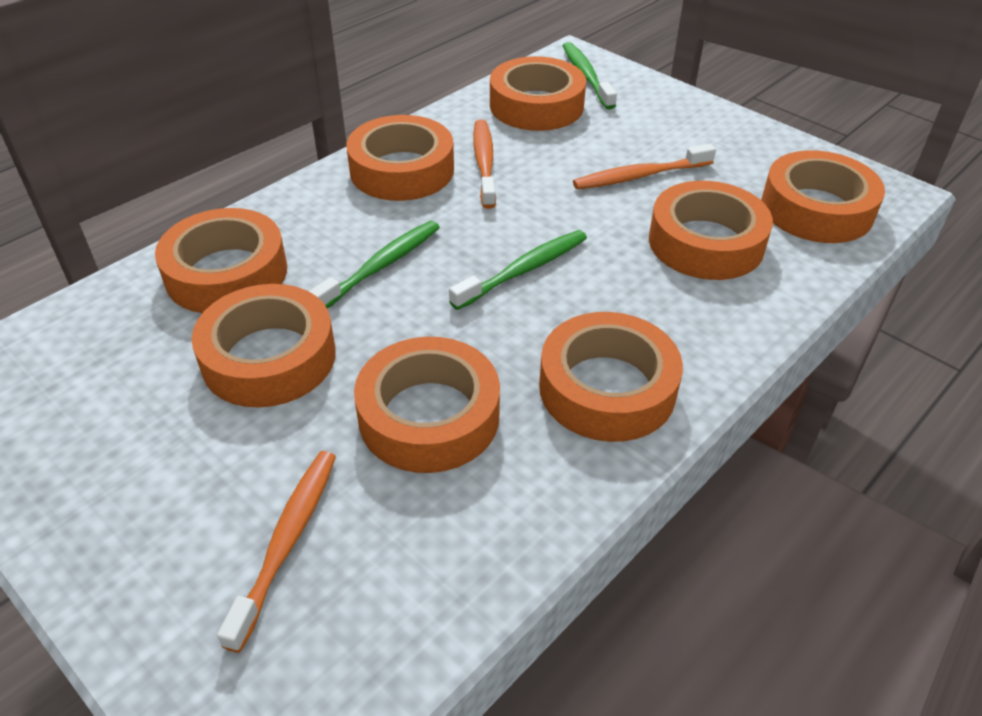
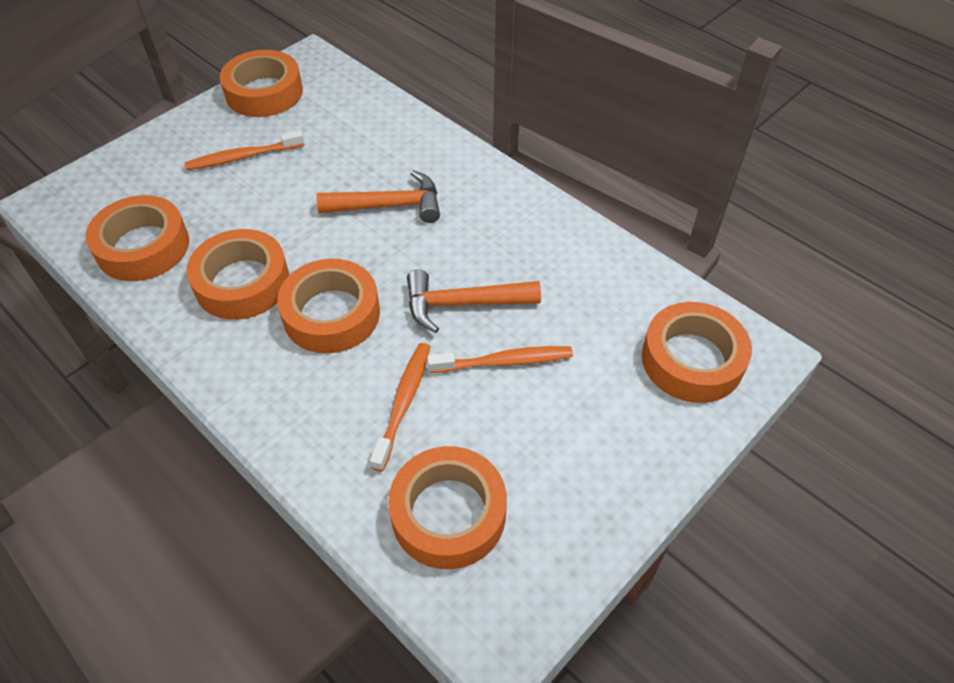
green toothbrush: [309,221,440,308] [449,230,587,310] [563,42,617,109] = 3 -> none = 0
orange hammer: none = 0 -> [316,170,440,223] [407,269,541,333] = 2
orange tape: [155,208,287,313] [192,284,336,408] [346,115,454,201] [354,337,500,473] [490,56,586,131] [539,312,683,442] [649,181,773,280] [761,150,885,243] = 8 -> [85,195,189,281] [186,229,289,320] [220,50,303,117] [277,259,380,353] [388,446,507,569] [642,302,752,403] = 6

